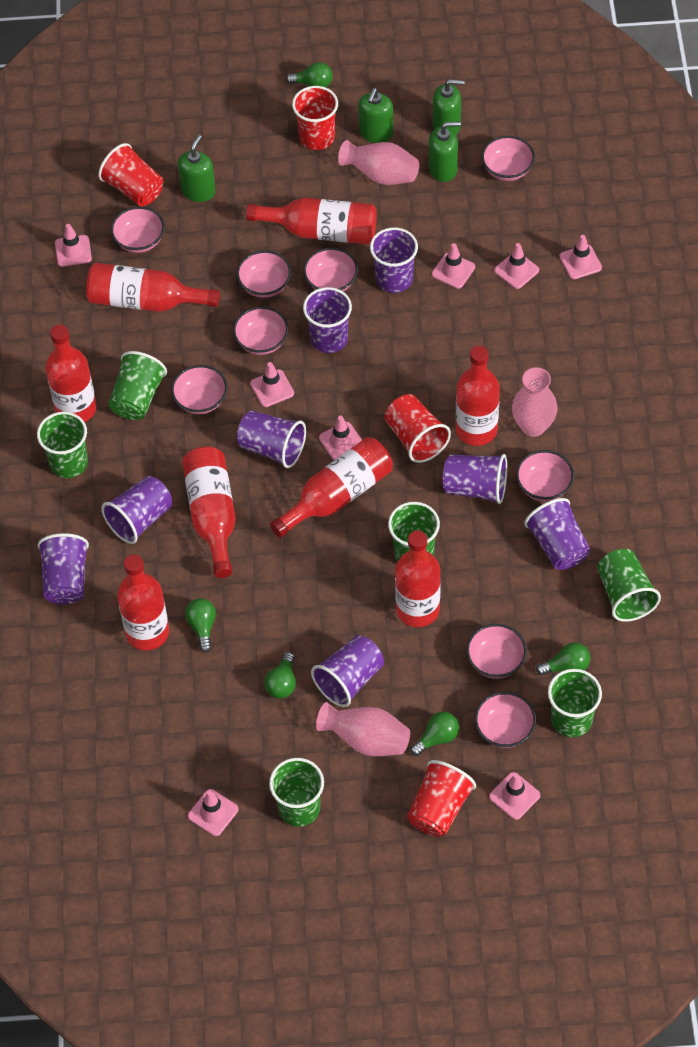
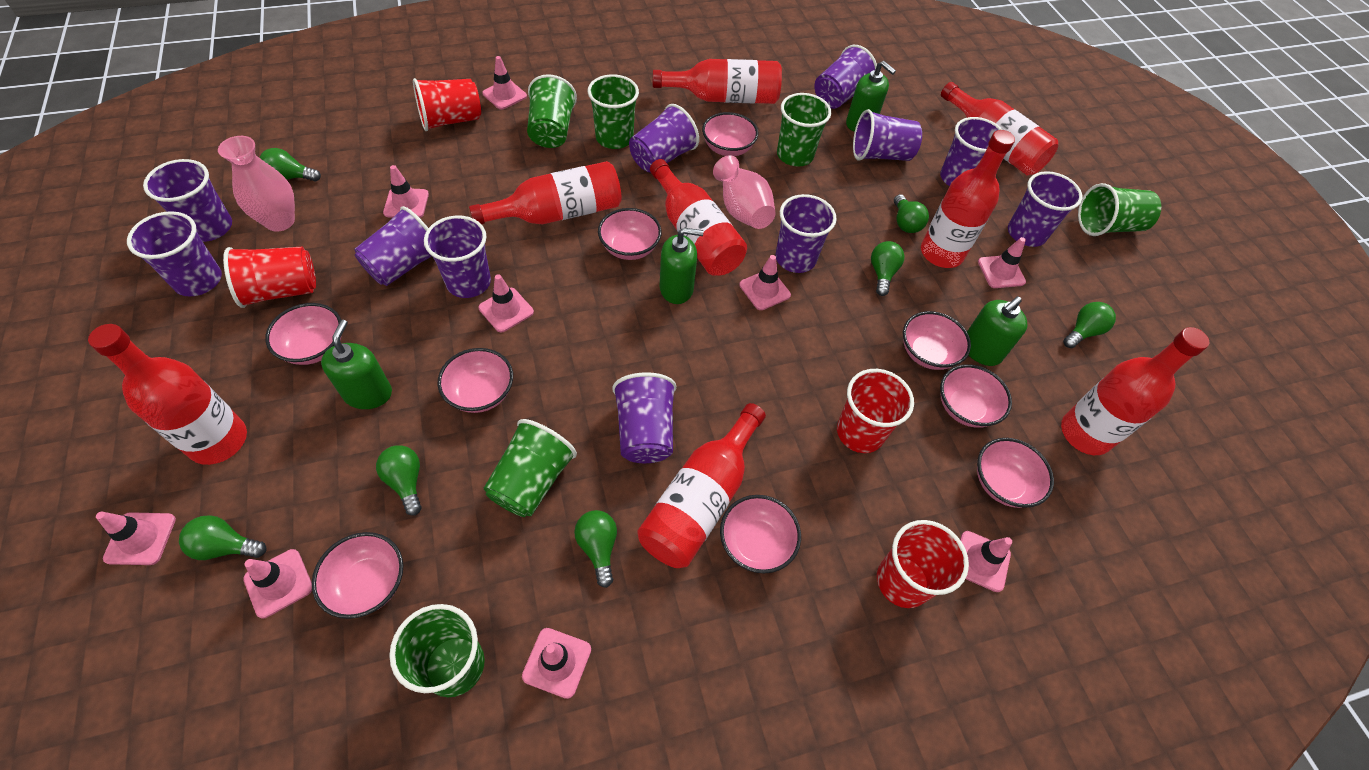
green light bulb: [185,598,216,653] [264,652,296,699] [286,62,333,87] [410,712,459,756] [536,642,590,675] = 5 -> [179,515,266,560] [259,148,321,182] [376,445,422,516] [574,510,617,588] [871,241,905,296] [894,194,929,233] [1063,302,1116,348] = 7
pink traffic cone: [55,224,92,267] [188,789,239,836] [250,362,294,407] [319,416,362,460] [432,243,475,289] [489,772,540,820] [494,243,539,289] [559,235,602,279] = 8 -> [96,512,176,565] [243,549,312,618] [383,165,429,218] [478,274,534,333] [482,56,527,109] [522,628,591,699] [739,255,791,310] [960,531,1012,592] [978,237,1026,288] = 9
pink vase: [316,702,410,756] [338,140,419,185] [512,367,557,437] = 3 -> [218,136,295,232] [713,155,776,229] = 2
purple cup: [38,533,89,604] [101,476,172,544] [237,411,306,468] [303,287,352,353] [311,635,384,707] [370,228,418,293] [443,454,507,504] [524,498,590,570] = 8 -> [127,211,222,297] [143,159,232,242] [354,206,432,286] [424,216,491,298] [612,372,676,463] [629,104,699,173] [775,194,837,273] [814,45,877,109] [853,109,922,161] [940,117,1002,186] [1008,171,1082,247] = 11

